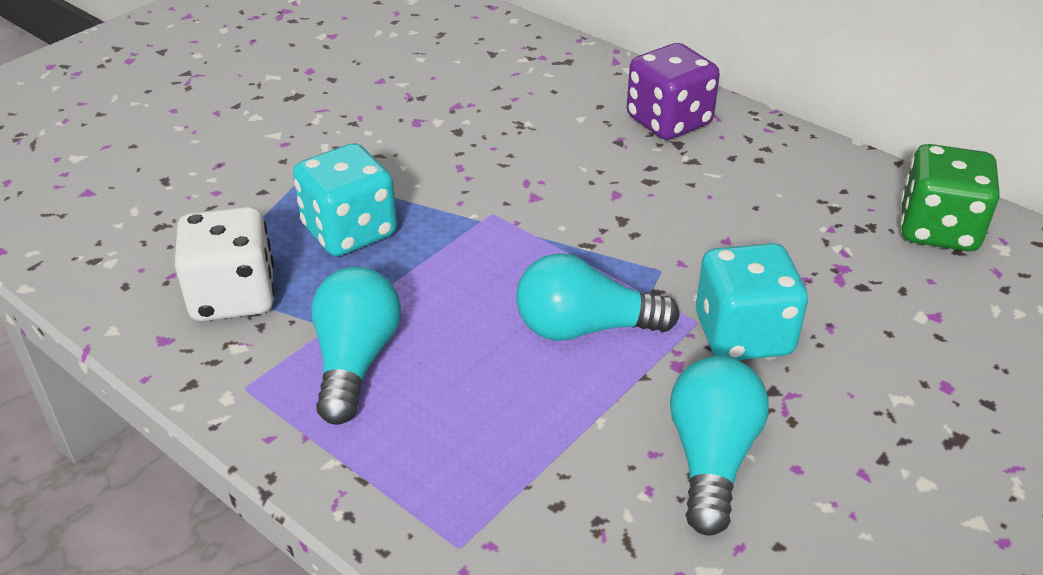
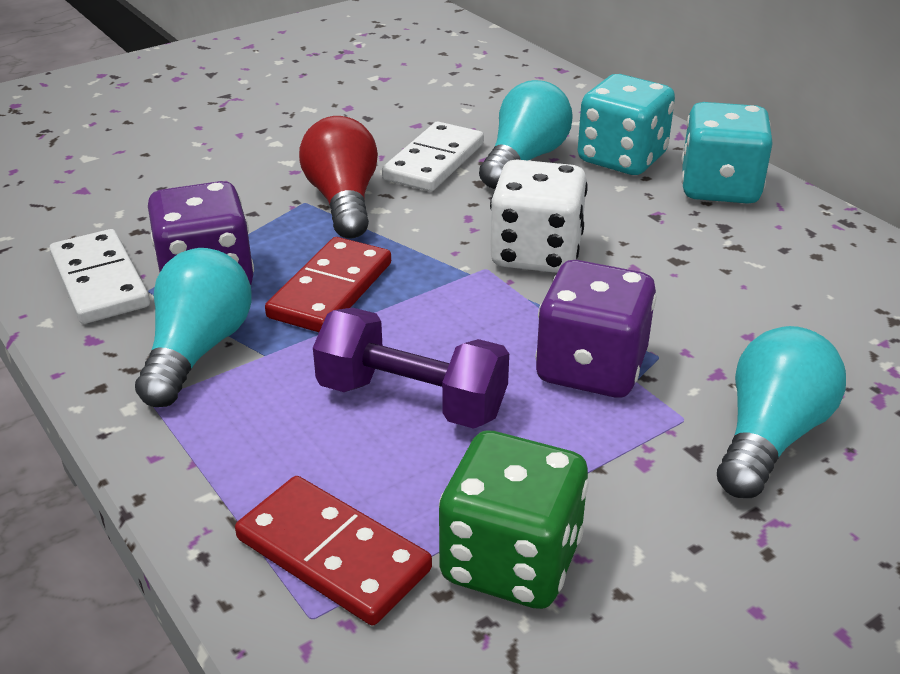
purple dice: [627,43,720,140] = 1 -> [148,181,254,285] [535,260,656,397] = 2
purple dumbbell: none = 0 -> [313,308,509,429] = 1
red domino: none = 0 -> [235,476,432,625] [265,237,391,332] = 2
red light bulb: none = 0 -> [299,116,378,238] = 1
white domino: none = 0 -> [50,229,150,324] [382,121,484,191] = 2

